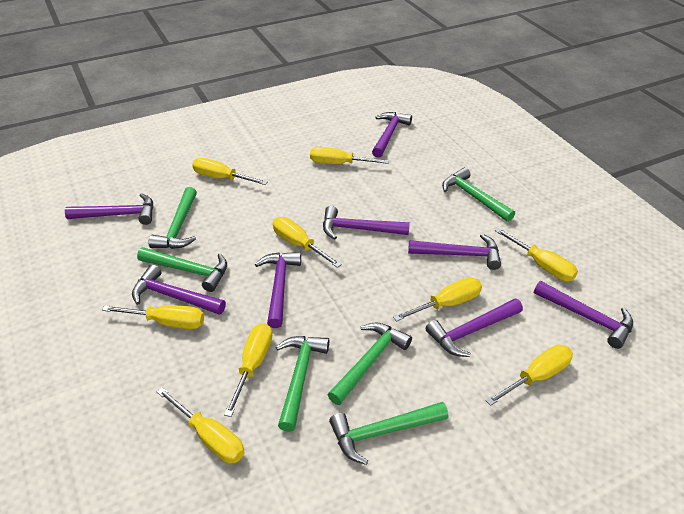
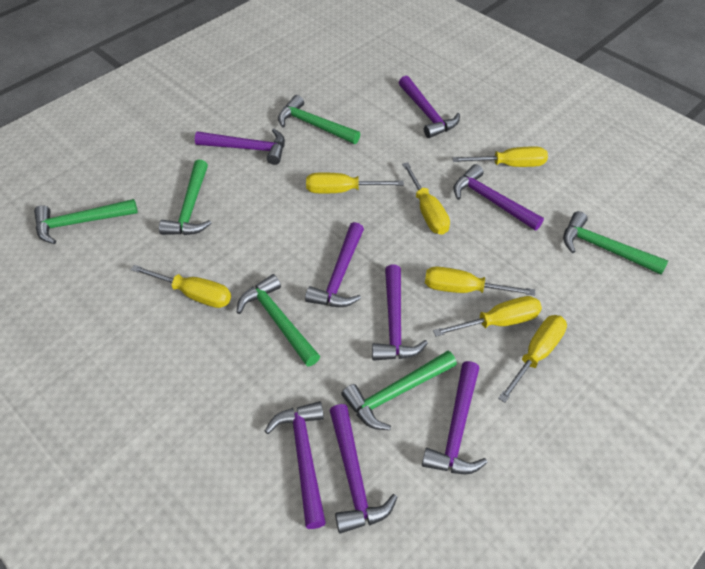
yellow screwdriver: [102,305,204,329] [157,387,245,463] [192,158,268,185] [224,323,272,417] [273,217,342,268] [310,147,389,164] [393,277,482,321] [485,345,573,406] [495,228,578,281] = 9 -> [131,265,231,308] [306,172,404,194] [402,162,450,235] [425,266,535,296] [433,296,542,336] [452,146,548,167] [498,315,567,403] = 7

